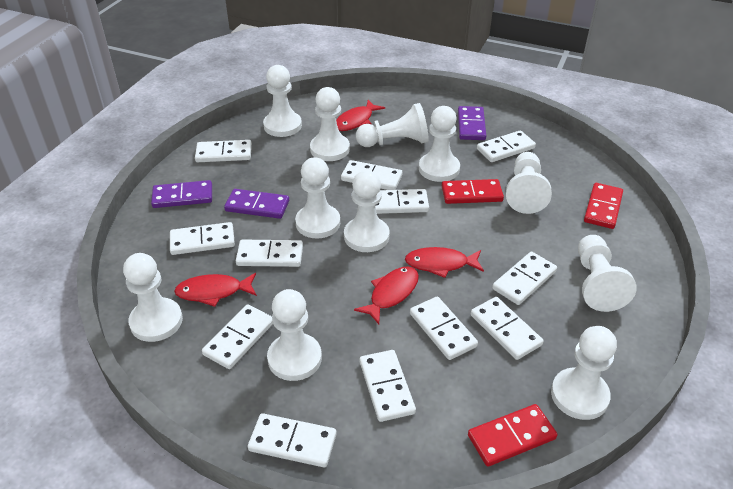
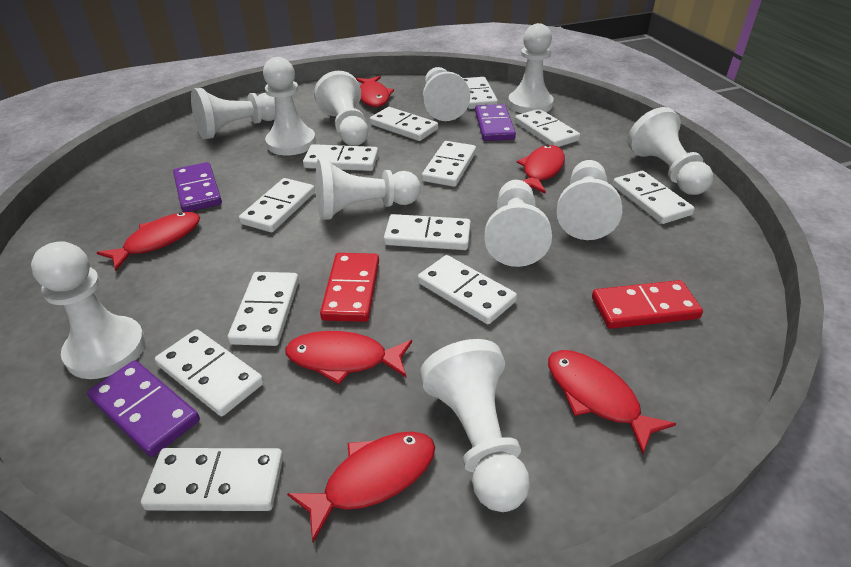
red domino: [442,179,504,204] [468,404,557,467] [584,183,623,229] = 3 -> [320,253,379,322] [592,280,703,329] = 2
red fish: [174,273,257,307] [336,100,385,131] [354,266,419,324] [405,247,484,278] = 4 -> [96,212,200,271] [285,331,412,384] [287,431,435,542] [356,76,394,107] [517,145,565,194] [548,350,676,454] = 6

